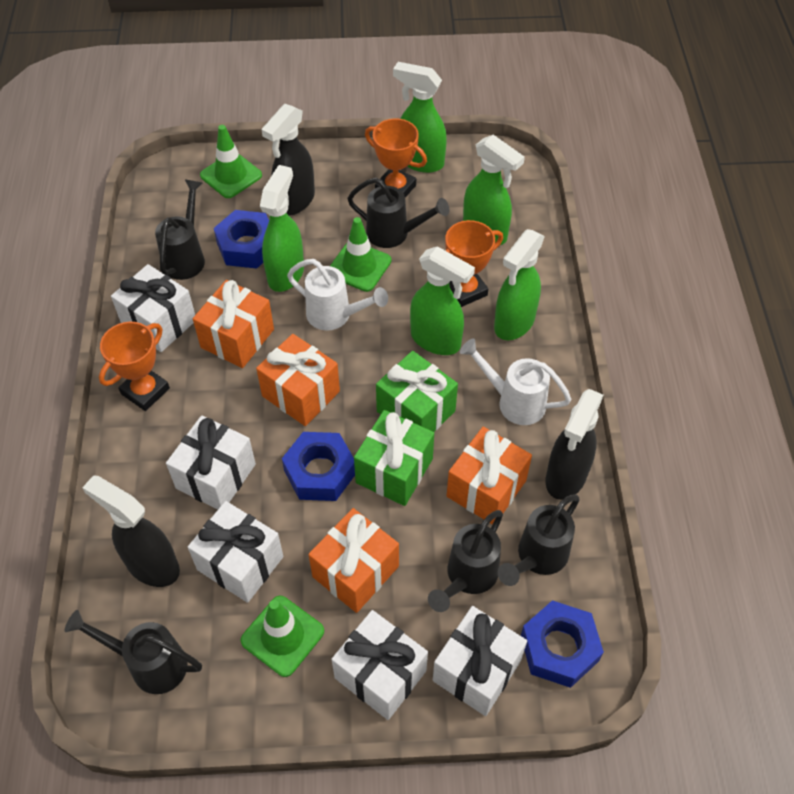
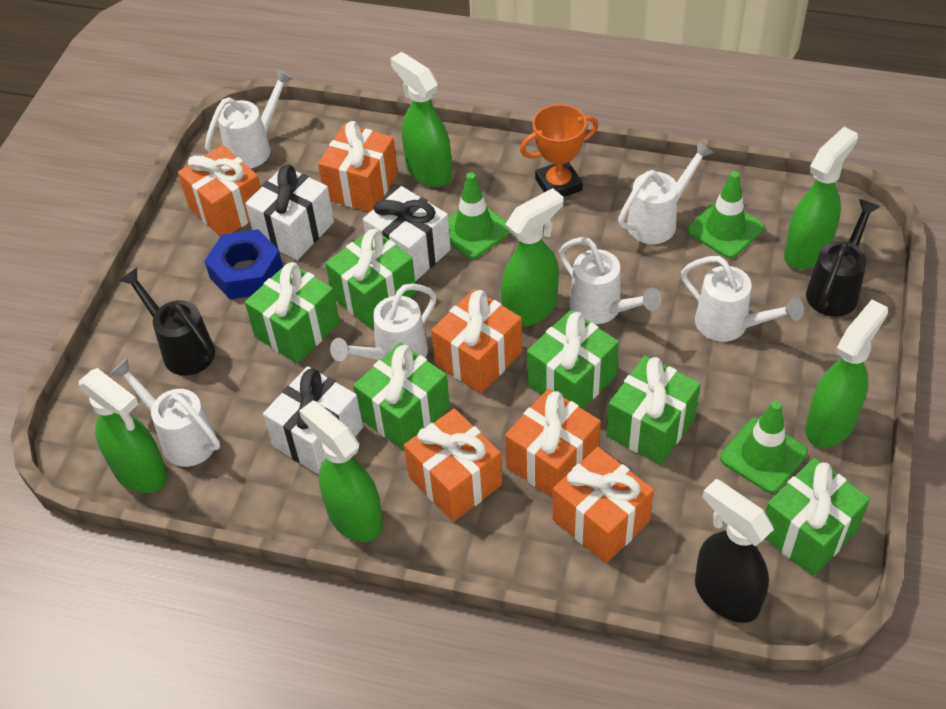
black spray bottle: [82,475,180,587] [261,104,315,216] [546,389,603,500] = 3 -> [695,479,774,623] = 1
black watering can: [65,610,202,694] [155,179,205,280] [347,178,449,248] [428,510,503,612] [498,494,580,586] = 5 -> [119,268,215,376] [806,199,880,317] = 2
blue nut: [214,210,269,269] [282,432,355,501] [521,600,604,688] = 3 -> [205,229,283,299] = 1
green gift: [354,410,434,506] [376,351,458,432] = 2 -> [245,262,340,364] [325,228,417,328] [353,343,450,451] [527,310,619,409] [606,356,701,465] [765,458,870,576] = 6
green spray bottle: [260,165,304,292] [393,62,447,173] [410,246,475,355] [463,135,525,245] [494,229,545,340] = 5 -> [79,368,167,493] [299,400,383,542] [390,52,452,187] [501,188,563,327] [784,127,858,270] [805,299,888,448] = 6
orange gift: [193,280,274,368] [256,334,340,426] [308,508,399,613] [447,427,532,525] = 4 -> [178,145,261,236] [318,121,398,212] [404,408,502,522] [431,289,522,393] [505,389,601,498] [552,447,654,563] = 6
orange trophy: [99,322,170,411] [365,119,427,198] [445,220,503,307] = 3 -> [520,104,598,197] = 1
white gift: [111,264,195,352] [166,415,256,510] [188,501,283,603] [331,610,428,720] [433,606,527,716] = 5 -> [245,164,334,260] [263,366,363,474] [363,186,451,281] = 3
white watering can: [287,259,388,331] [460,338,572,425] = 2 -> [110,358,220,467] [205,68,293,168] [330,284,437,361] [559,237,662,324] [618,141,714,244] [681,256,804,342] = 6

